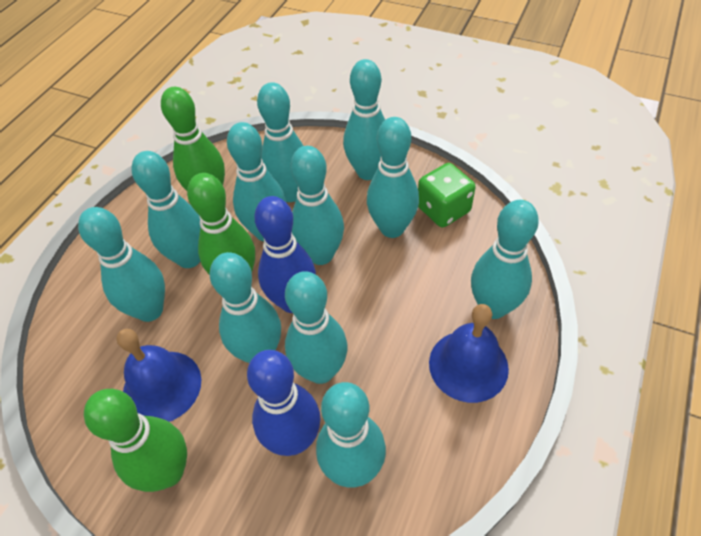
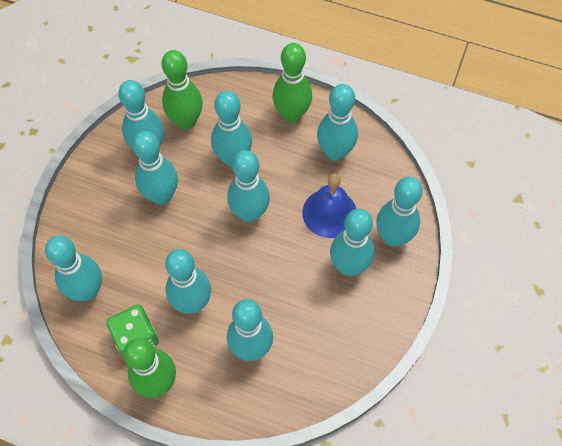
blue bell: [117,328,201,422] [429,304,509,403] = 2 -> [302,173,356,238] = 1
blue bowling pin: [247,350,321,456] [254,196,316,313] = 2 -> none = 0
turquoise bowling pin: [78,207,165,322] [131,151,200,268] [210,252,281,363] [227,122,286,241] [257,82,304,202] [285,271,348,384] [291,146,344,265] [316,382,386,487] [343,59,385,180] [367,117,419,238] [471,200,539,319] = 11 -> [45,236,102,301] [118,80,164,149] [132,131,178,205] [165,249,211,314] [211,91,252,167] [227,150,270,222] [227,299,273,361] [317,84,358,161] [330,209,374,276] [376,177,423,247] = 10

